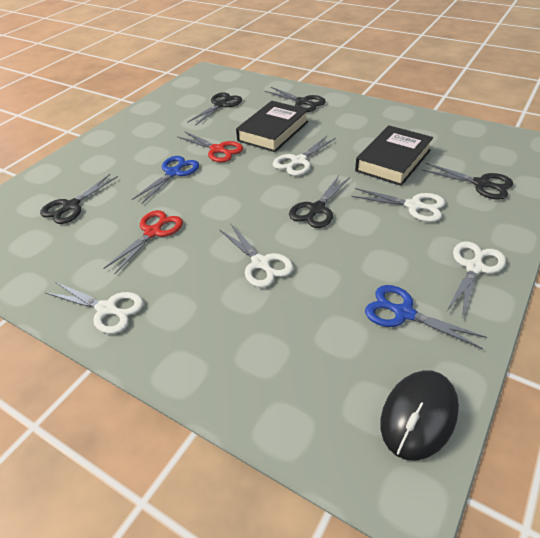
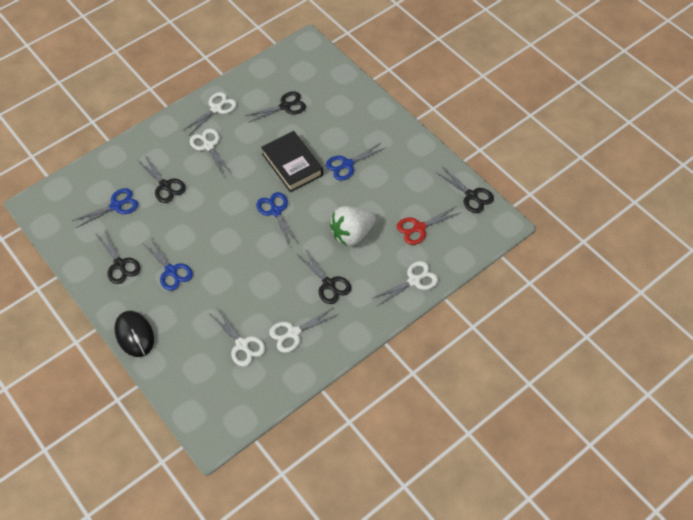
black book: [236,101,308,152] [355,125,433,186] = 2 -> [261,131,323,192] = 1
blue scissors: [132,156,199,204] [365,285,487,349] = 2 -> [72,188,138,228] [143,239,193,291] [256,192,298,245] [326,142,387,181] = 4
red scissors: [103,210,183,274] [177,131,243,162] = 2 -> [397,206,462,245] = 1
white strawberry: none = 0 -> [330,206,376,246] = 1

